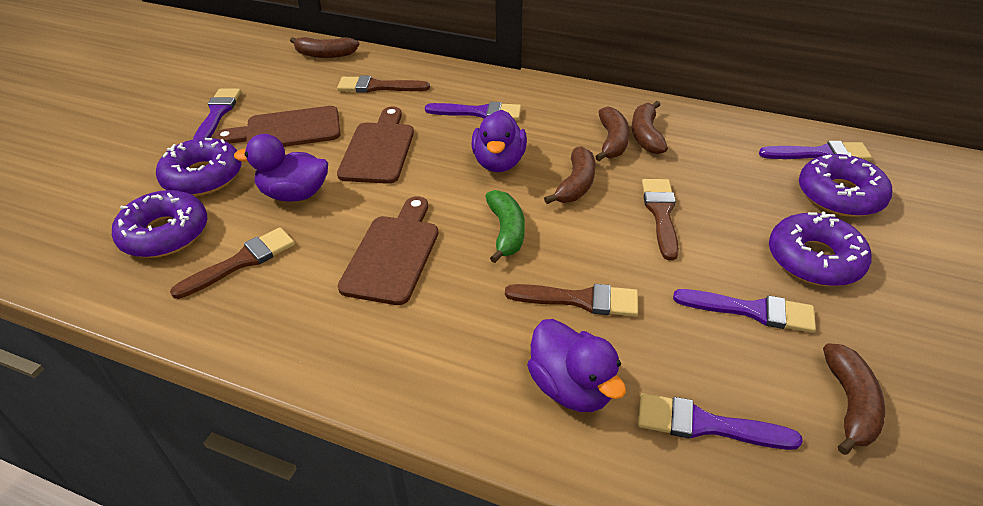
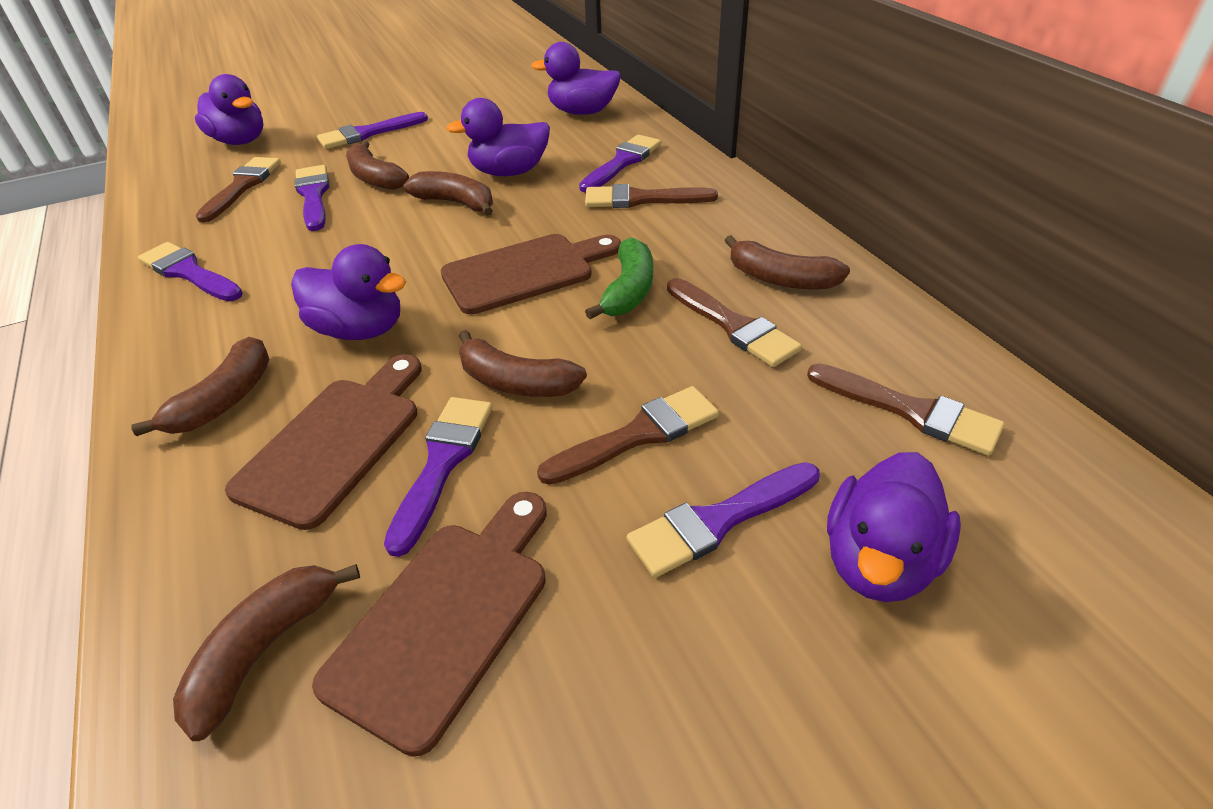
brown banana: [290,37,359,58] [544,146,595,204] [595,106,630,161] [632,101,668,154] [823,343,885,455] = 5 -> [131,337,270,436] [173,564,360,741] [346,141,409,190] [404,171,493,216] [459,330,587,397] [724,235,850,290] = 6
brown brush: [170,227,295,299] [337,76,430,93] [505,284,638,316] [642,179,679,261] = 4 -> [195,157,281,223] [537,386,719,485] [585,184,718,208] [667,278,802,367] [807,363,1005,456] = 5
purple brush: [193,88,241,139] [425,102,521,120] [638,393,803,450] [673,289,816,333] [759,141,872,160] = 5 -> [138,242,243,301] [295,165,330,231] [317,112,428,149] [384,397,493,557] [579,135,661,193] [627,462,820,578] = 6
purple donut: [112,190,207,258] [156,138,242,196] [769,212,871,286] [799,152,892,217] = 4 -> none = 0
purple duck: [234,134,328,202] [471,110,527,172] [527,319,626,412] = 3 -> [195,74,263,145] [291,244,406,340] [446,98,550,176] [531,42,621,115] [827,452,961,602] = 5

